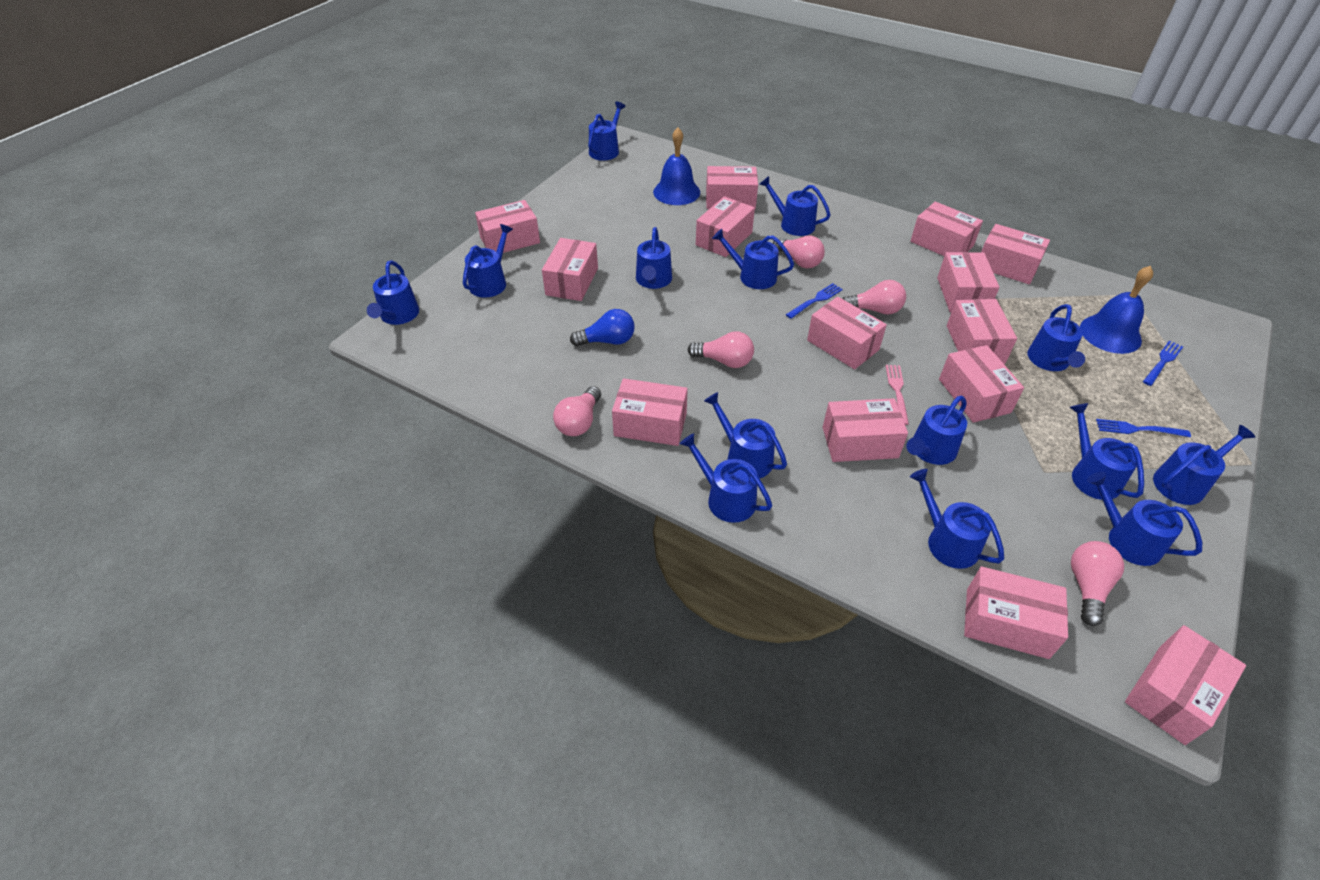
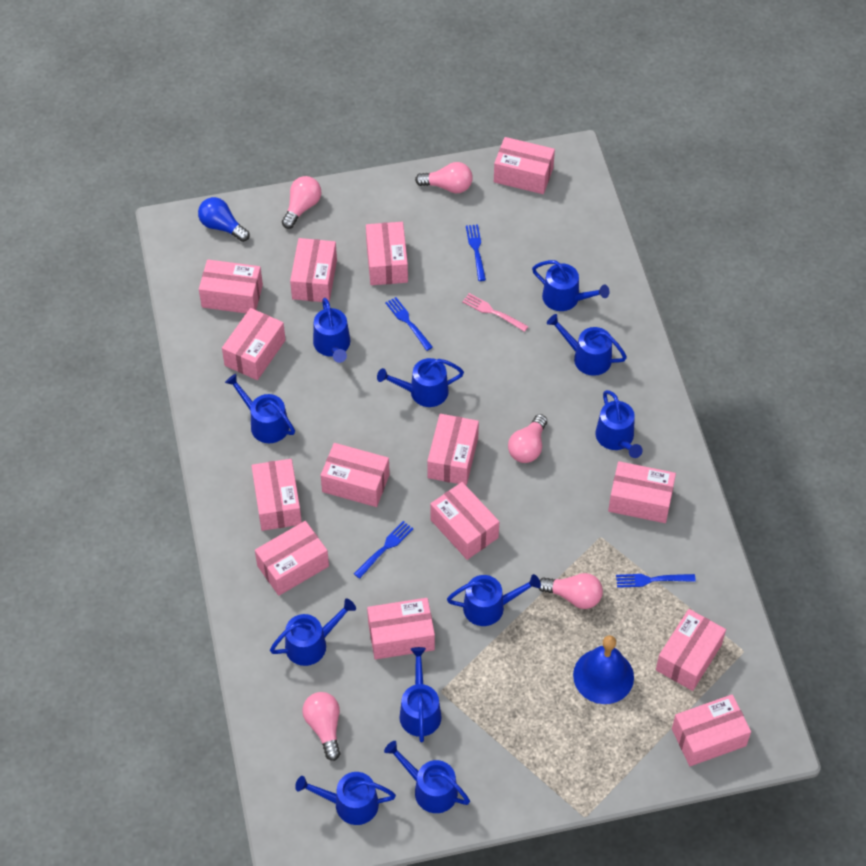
blue bell: [653,128,700,205] [1080,266,1153,354] = 2 -> [573,635,634,704] = 1
blue fork: [786,283,843,319] [1096,419,1191,437] [1143,340,1183,386] = 3 -> [354,521,413,579] [385,297,433,351] [466,224,486,281] [616,574,696,588] = 4
blue watering can: [367,260,419,325] [463,224,513,298] [588,102,626,161] [636,227,672,289] [680,433,772,523] [704,392,787,479] [712,229,794,289] [759,176,831,236] [906,396,967,465] [910,469,1004,569] [1027,304,1085,371] [1070,403,1144,500] [1087,471,1202,566] [1153,425,1255,505] = 14 -> [225,374,295,443] [270,599,356,666] [295,772,396,825] [313,298,350,363] [377,358,464,407] [384,741,470,813] [400,647,442,743] [447,574,541,626] [532,260,610,311] [547,314,627,376] [595,390,643,458] = 11

